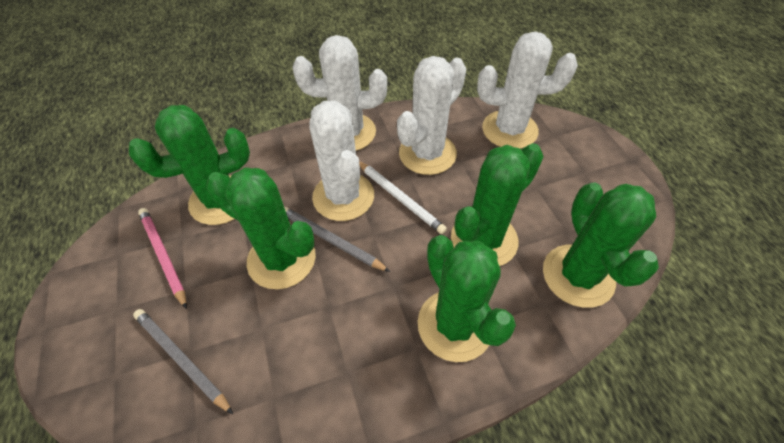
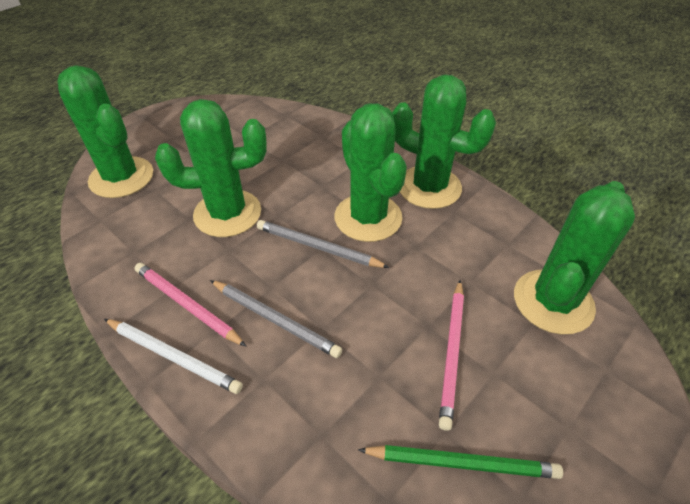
green pencil: none = 0 -> [358,445,563,479] = 1
pink pencil: [138,208,187,309] = 1 -> [134,263,247,347] [439,280,464,431] = 2
white cactus: [292,35,387,151] [310,101,374,221] [397,56,467,175] [477,31,578,149] = 4 -> none = 0

